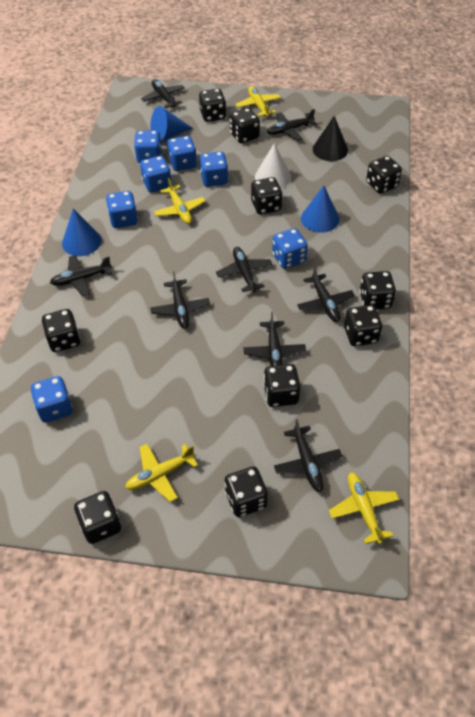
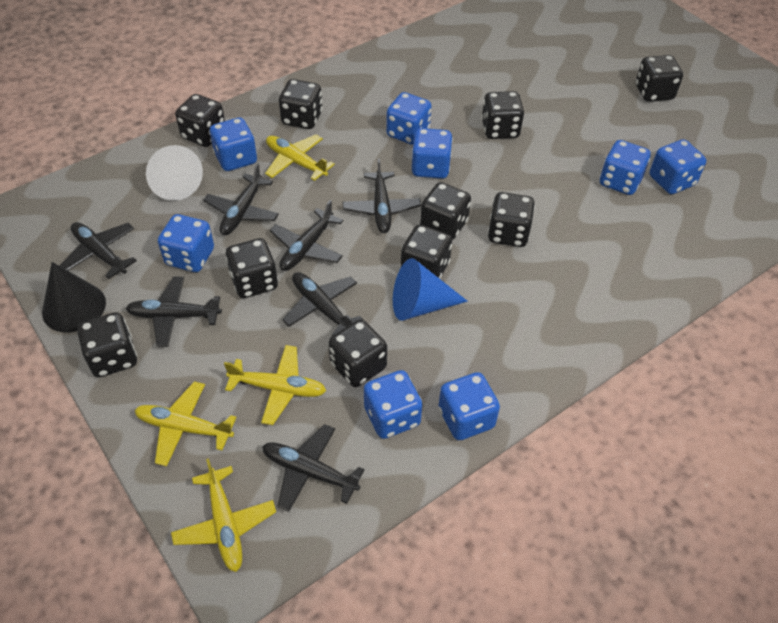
black plane: [50,255,112,296] [141,79,185,108] [150,271,210,329] [216,247,272,292] [244,312,306,366] [267,109,317,141] [274,419,342,492] [297,266,355,322] = 8 -> [59,222,137,279] [125,276,222,347] [203,163,279,235] [262,424,365,512] [270,200,343,271] [282,272,363,335] [343,159,421,233] = 7
blue cone: [62,209,102,256] [151,106,192,142] [301,185,339,233] = 3 -> [393,258,468,321] = 1
blue dice: [31,376,73,423] [106,191,138,228] [134,130,162,163] [140,156,172,193] [167,136,197,171] [200,152,228,187] [272,228,308,269] = 7 -> [158,214,214,272] [210,118,257,171] [364,370,422,439] [386,92,432,145] [412,128,453,179] [439,372,500,440] [600,140,651,195] [650,139,706,194] = 8

